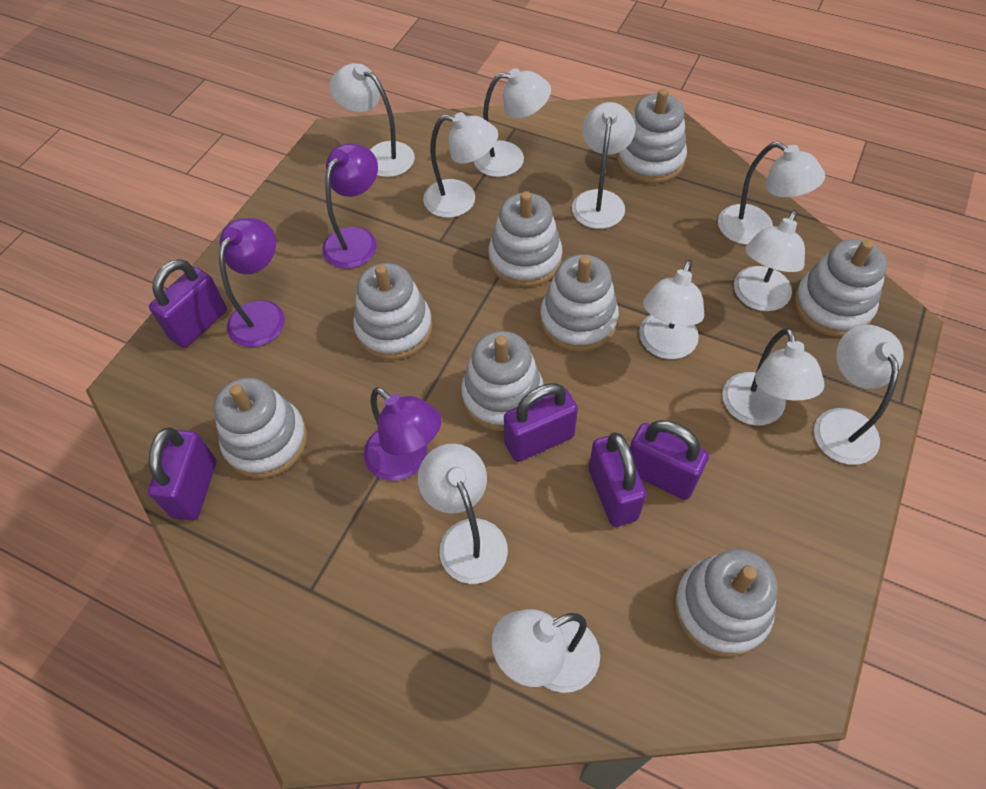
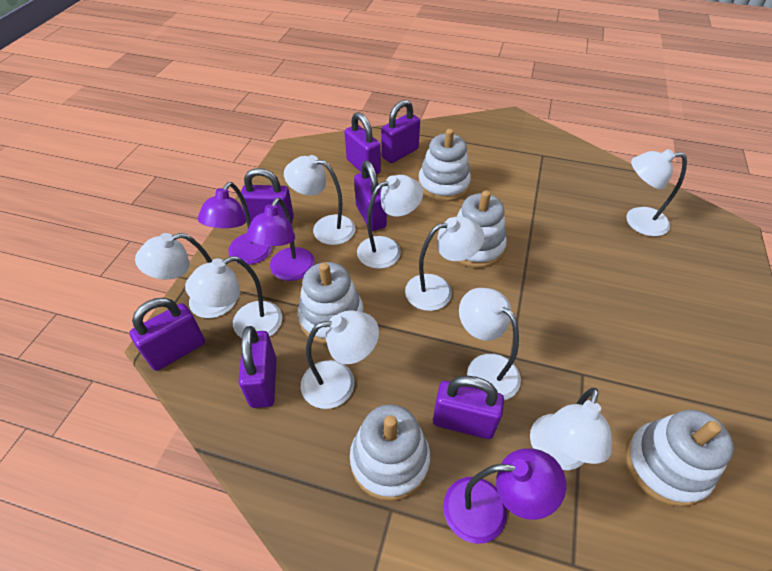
purple padlock: [148,427,216,521] [149,259,227,348] [504,383,578,462] [589,432,647,527] [630,420,709,500] = 5 -> [129,298,205,371] [239,326,277,408] [241,168,294,223] [344,112,381,175] [354,161,387,231] [381,100,420,163] [433,376,504,439] = 7
white lamp: [330,63,415,177] [418,444,508,584] [423,112,498,218] [474,68,551,177] [491,609,600,693] [572,102,635,229] [639,260,704,359] [718,142,825,245] [722,328,825,425] [734,210,805,311] [814,325,904,465] = 11 -> [135,233,236,318] [185,256,282,338] [284,155,356,245] [301,310,379,409] [357,175,423,269] [405,216,484,311] [459,288,521,400] [530,388,612,470] [626,149,687,236] = 9
white stacking toy: [214,378,307,479] [353,263,433,360] [461,331,543,431] [489,191,562,287] [540,254,619,352] [617,89,687,184] [674,549,778,657] [794,239,887,337] = 8 -> [298,262,364,344] [350,404,430,501] [418,129,471,202] [457,190,507,268] [625,410,734,507] = 5

